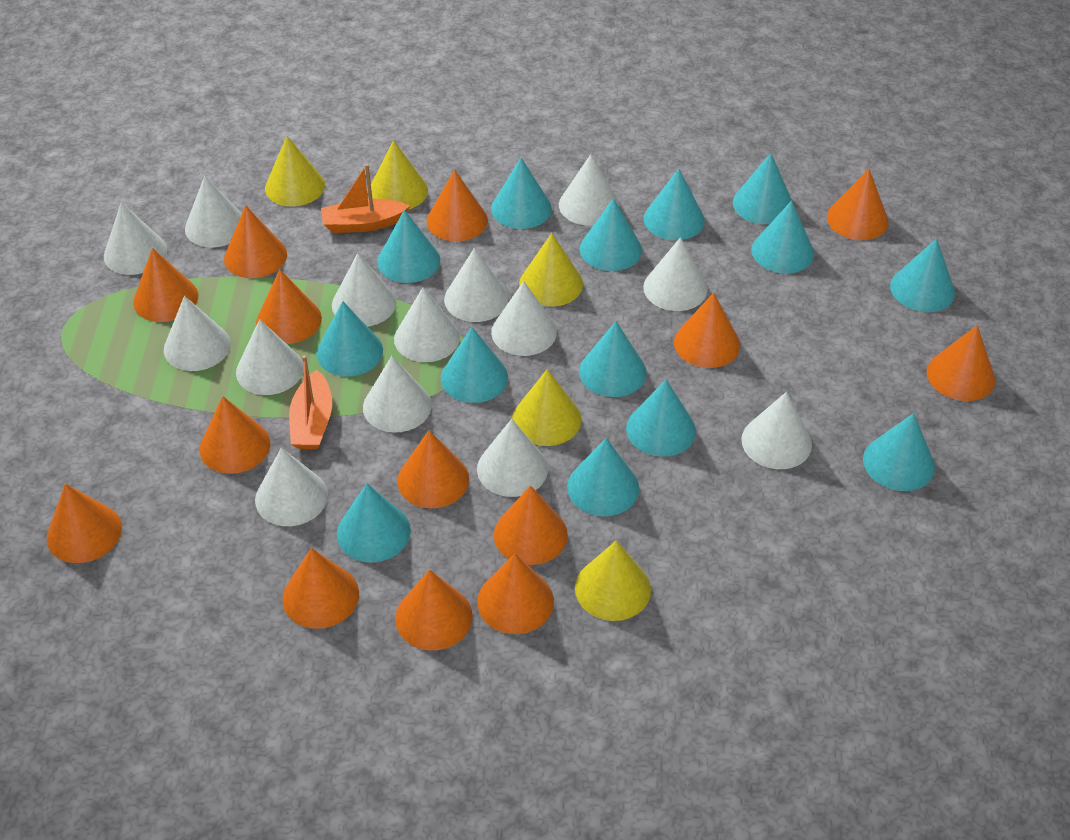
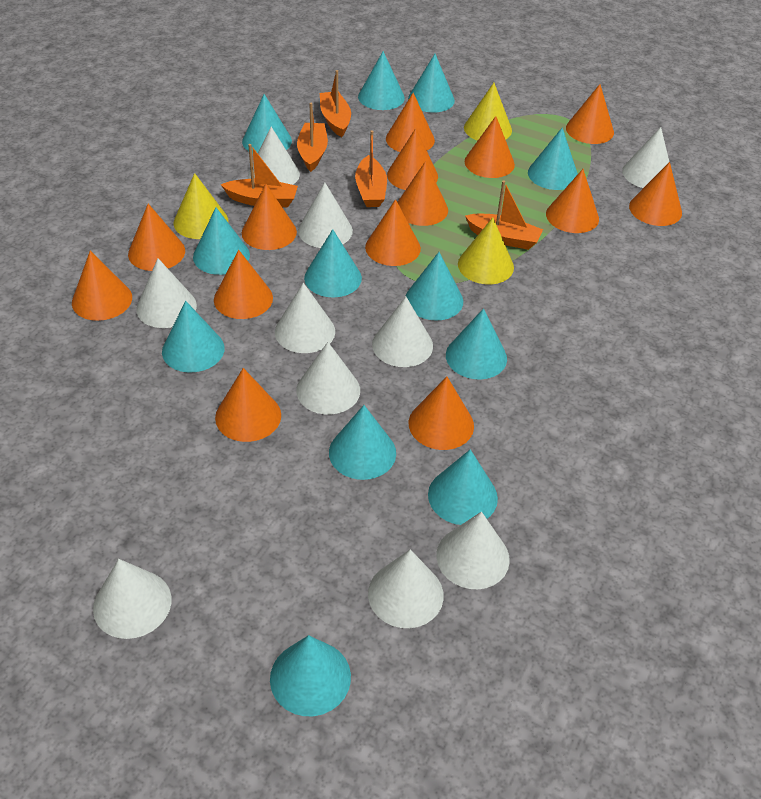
orange boat: [289,355,332,449] [321,164,410,233] = 2 -> [221,144,298,207] [297,103,328,172] [320,70,351,137] [355,130,387,207] [465,181,543,250] = 5
turquoise cone: [316,301,383,376] [337,483,411,563] [377,210,440,283] [441,327,508,403] [491,158,552,229] [567,438,639,516] [579,321,647,397] [580,198,642,271] [626,380,696,457] [644,169,705,240] [733,153,793,224] [751,201,814,273] [863,413,935,491] [890,238,955,312] = 14 -> [162,301,225,373] [193,207,250,275] [242,94,292,153] [270,635,351,716] [304,229,362,297] [329,405,396,480] [358,51,405,110] [405,252,463,321] [408,54,455,113] [428,449,498,525] [446,308,507,379] [528,127,578,190] = 12
white cone: [104,202,167,275] [164,296,231,371] [185,175,242,247] [236,319,303,395] [255,448,328,526] [332,253,397,327] [363,356,432,433] [394,287,460,362] [444,248,509,322] [477,419,548,497] [491,281,557,356] [559,154,619,226] [643,237,707,311] [741,392,812,469] = 14 -> [93,559,171,639] [136,258,197,328] [248,127,300,185] [275,283,335,353] [296,342,360,415] [298,182,353,248] [368,549,444,628] [372,297,433,367] [436,512,510,589] [622,127,669,188] = 10
yellow cone: [265,136,325,207] [368,140,428,210] [512,369,581,446] [519,233,583,307] [575,540,651,621] = 5 -> [173,173,228,239] [458,218,514,284] [464,83,512,141] = 3

